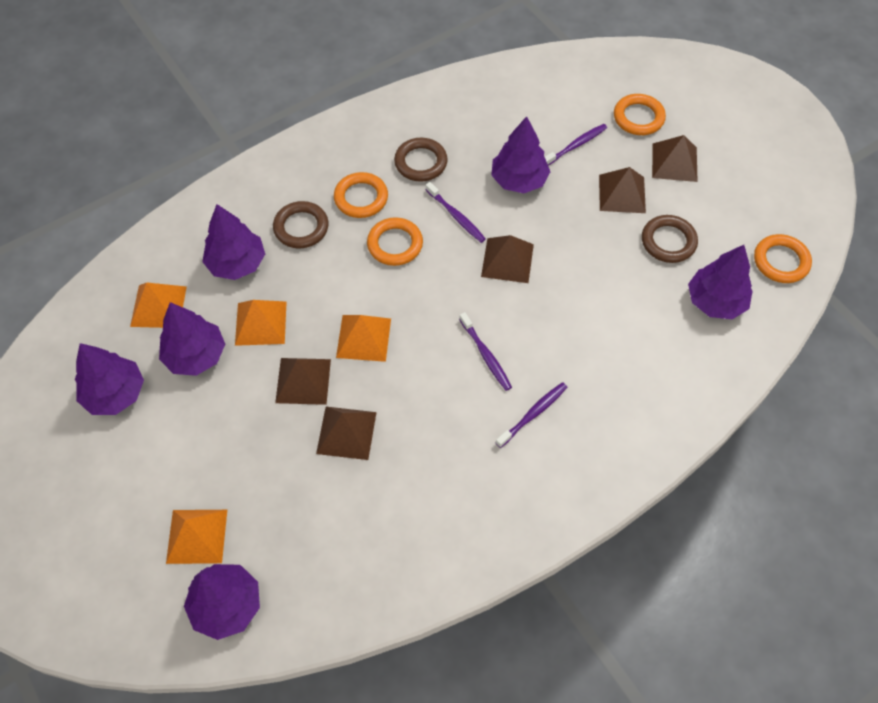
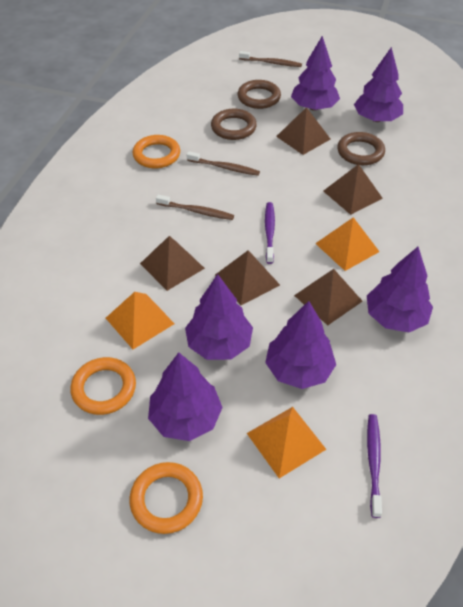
brown toothbrush: none = 0 -> [156,195,234,220] [187,151,260,176] [239,51,302,67] = 3
orange pyramid: [130,282,187,328] [166,510,227,564] [235,300,287,346] [336,315,391,362] = 4 -> [106,292,175,349] [247,407,326,478] [315,217,380,271] = 3
orange ring: [334,172,388,218] [367,217,423,266] [614,94,666,135] [754,234,812,283] = 4 -> [70,357,136,415] [130,462,203,534] [133,135,180,168] = 3
purple toothbrush: [426,182,486,243] [459,312,512,391] [496,382,567,448] [545,124,607,165] = 4 -> [265,202,275,264] [367,414,382,518] = 2

